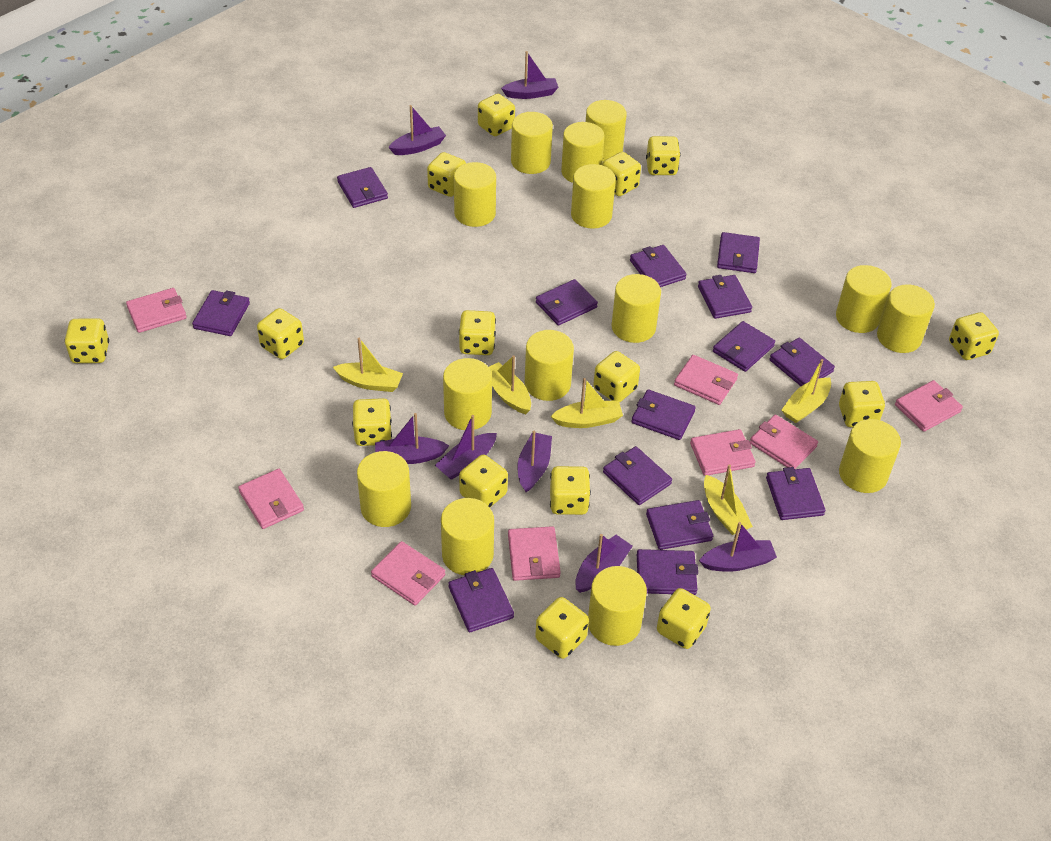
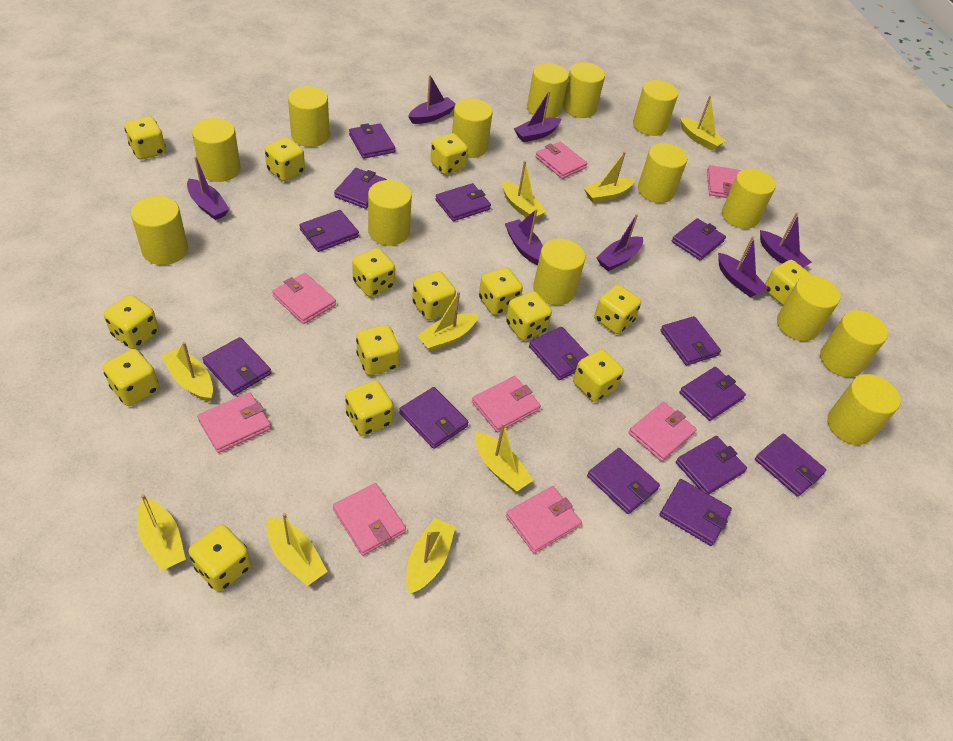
yellow boat: [333,338,403,392] [489,356,531,414] [550,378,623,428] [704,464,753,535] [782,359,831,423] = 5 -> [137,494,186,571] [161,342,213,402] [266,513,328,586] [406,518,456,594] [417,292,479,351] [475,423,533,492] [502,161,547,219] [584,151,635,203] [680,96,726,151] = 9

